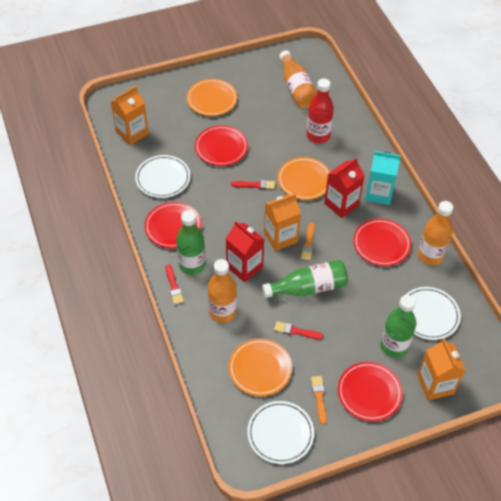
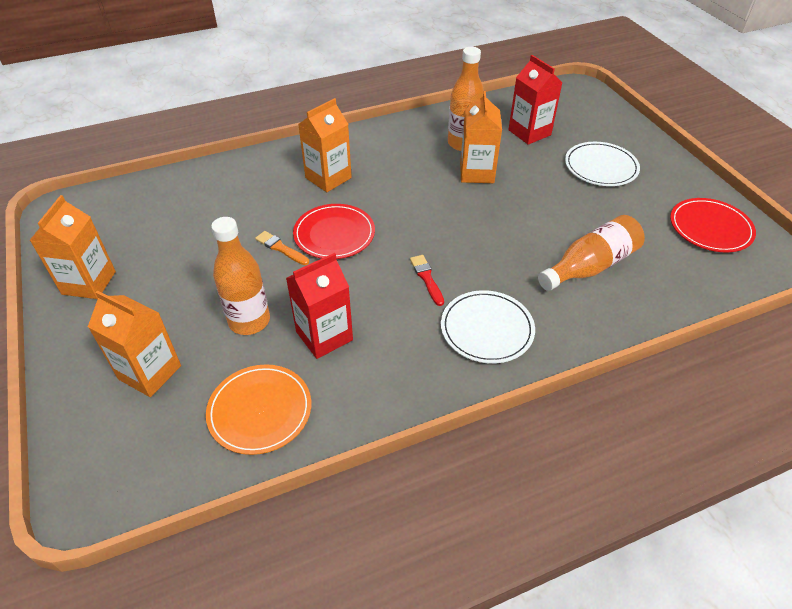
green bottle: [176,211,206,275] [262,260,348,298] [380,295,416,358] = 3 -> none = 0
orange brush: [301,222,314,260] [311,376,327,425] = 2 -> [255,231,309,265] = 1
orange carton: [110,86,149,145] [264,194,301,251] [417,338,466,400] = 3 -> [29,195,116,299] [88,291,181,397] [298,98,352,192] [460,91,502,183] = 4
orange plate: [186,79,238,116] [228,339,292,396] [277,157,330,200] = 3 -> [206,364,311,455] = 1
red bottle: [307,79,334,144] = 1 -> none = 0
red brush: [166,264,184,305] [231,180,275,189] [274,321,323,339] = 3 -> [410,255,444,306] = 1
red plate: [144,202,202,248] [195,125,248,166] [338,362,403,421] [353,219,411,266] = 4 -> [293,204,375,259] [670,198,756,252] = 2
turquoise carton: [365,151,401,205] = 1 -> none = 0
white plate: [135,155,190,198] [247,401,314,464] [406,287,461,340] = 3 -> [441,290,535,364] [565,142,640,186] = 2

